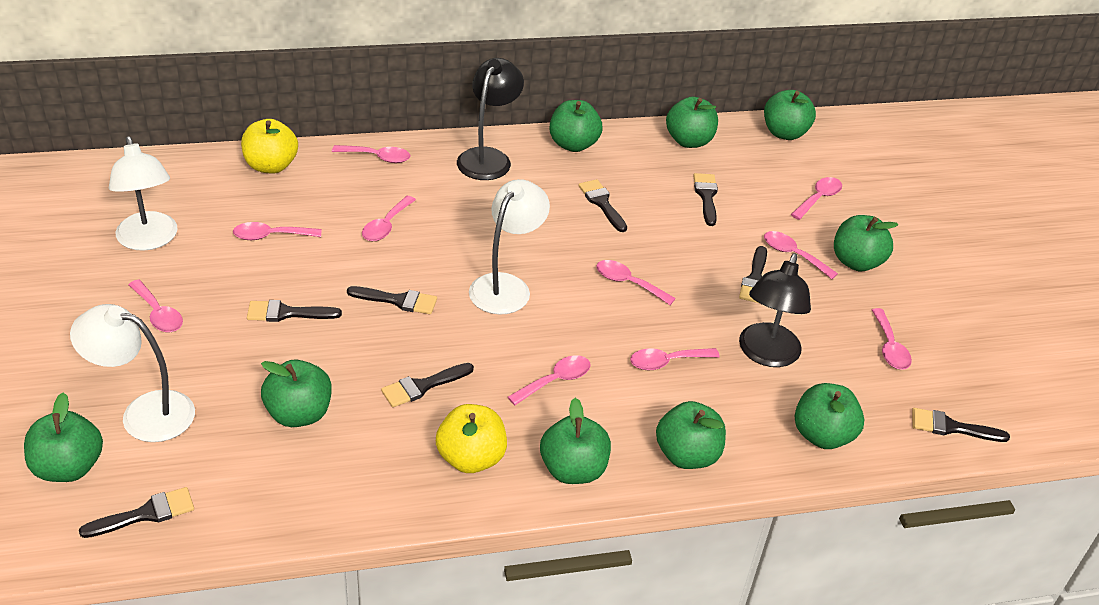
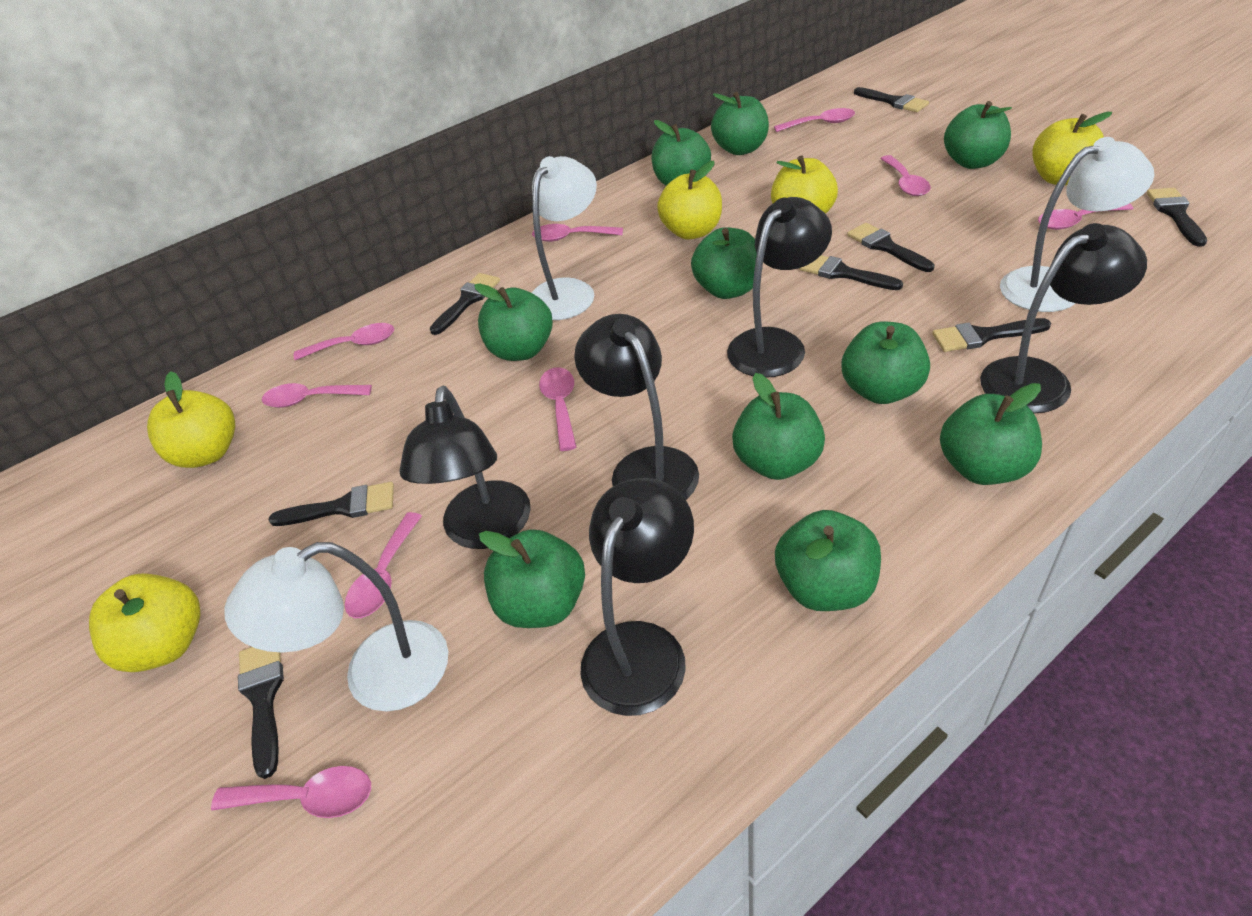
black lamp: [457,58,524,180] [739,253,811,367] = 2 -> [399,386,531,549] [574,314,699,500] [580,478,694,716] [727,197,832,378] [980,223,1147,414] = 5
green apple: [24,392,103,482] [261,360,332,427] [540,398,611,484] [550,100,603,152] [656,401,726,469] [666,96,718,148] [764,90,816,140] [795,383,864,449] [834,215,898,271] = 9 -> [474,283,553,361] [479,529,585,628] [651,120,711,186] [691,227,757,299] [711,92,769,155] [732,373,825,480] [775,510,881,611] [842,322,930,404] [940,383,1042,485] [944,101,1012,169] = 10
pink spoon: [128,280,183,332] [233,222,321,240] [332,145,410,163] [362,196,416,241] [508,355,591,405] [596,260,676,305] [630,348,720,371] [764,231,838,279] [791,177,842,220] [872,308,912,370] = 10 -> [211,766,371,818] [262,383,372,408] [294,323,394,360] [345,512,422,618] [532,224,623,242] [539,367,576,451] [774,108,855,132] [880,155,931,196] [1038,203,1133,230] = 9
yellow apple: [241,119,298,174] [436,404,507,473] = 2 -> [89,573,200,672] [147,371,235,468] [657,161,722,239] [771,155,838,214] [1032,112,1112,186] = 5

